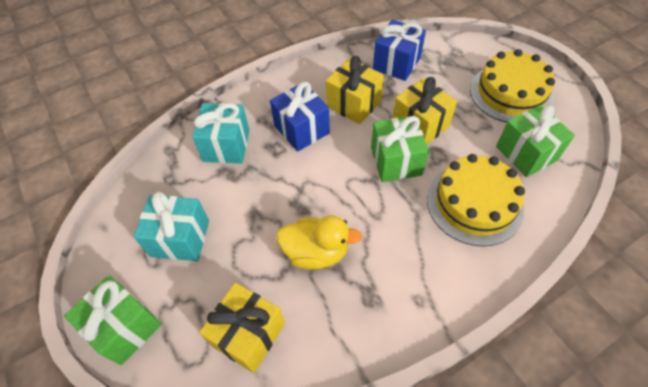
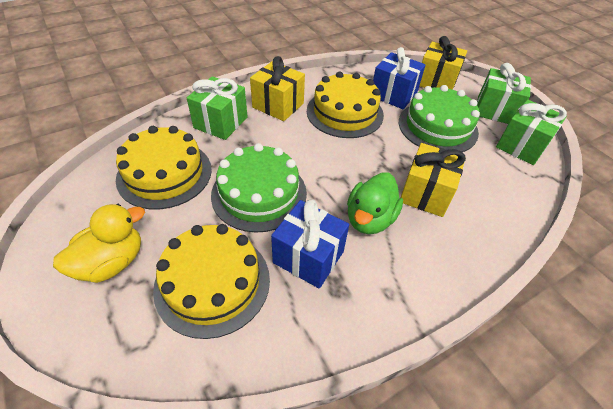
green cake: none = 0 -> [211,143,307,233] [399,85,480,152] = 2
green duck: none = 0 -> [347,173,403,234] = 1
turquoise gift: [134,192,209,261] [192,103,249,163] = 2 -> none = 0
yellow cake: [427,154,525,246] [470,49,555,123] = 2 -> [116,126,212,210] [153,224,270,339] [307,71,384,138] = 3

